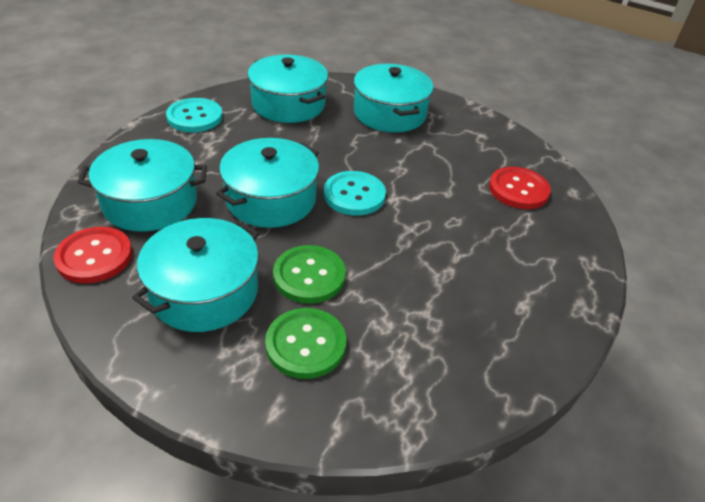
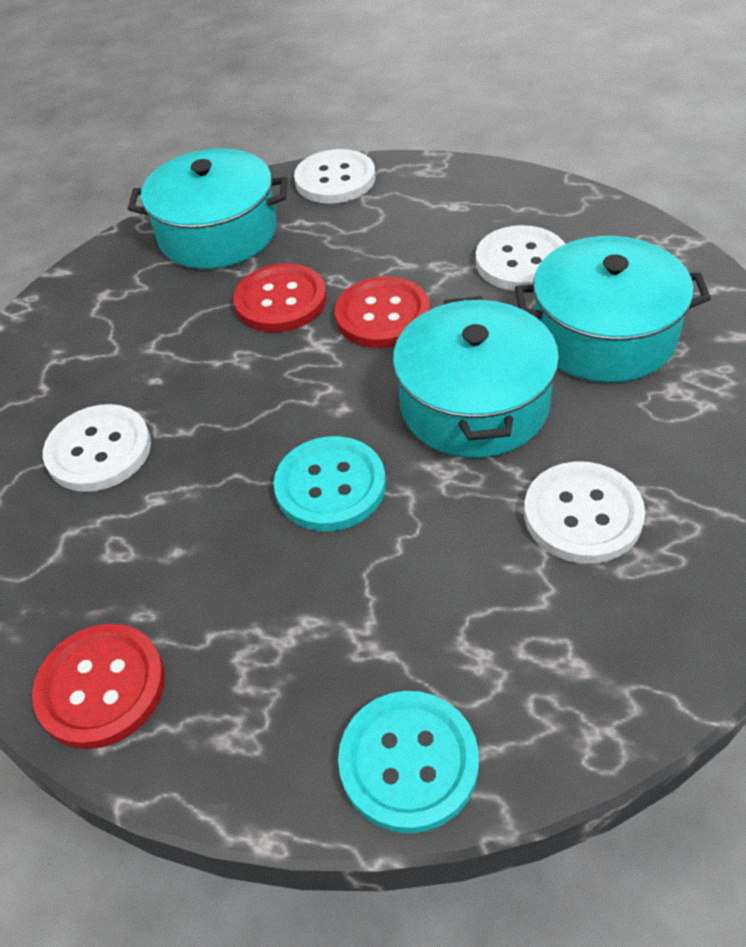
green button: [265,308,346,379] [273,245,346,304] = 2 -> none = 0
red button: [54,227,132,284] [489,167,551,209] = 2 -> [32,624,165,749] [233,264,327,332] [335,276,430,348] = 3
turquoise pot: [77,139,207,232] [132,218,259,332] [216,138,319,228] [248,55,328,123] [354,64,434,133] = 5 -> [128,148,288,269] [393,296,559,458] [515,236,711,382] = 3
white button: none = 0 -> [43,404,151,492] [294,149,376,204] [476,225,565,291] [524,461,645,564] = 4

